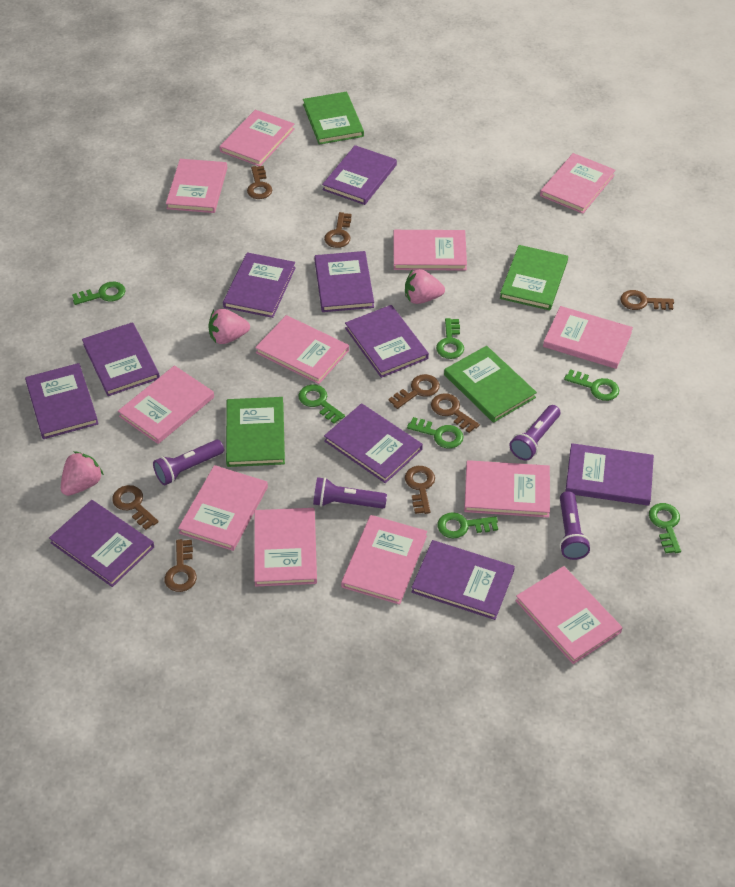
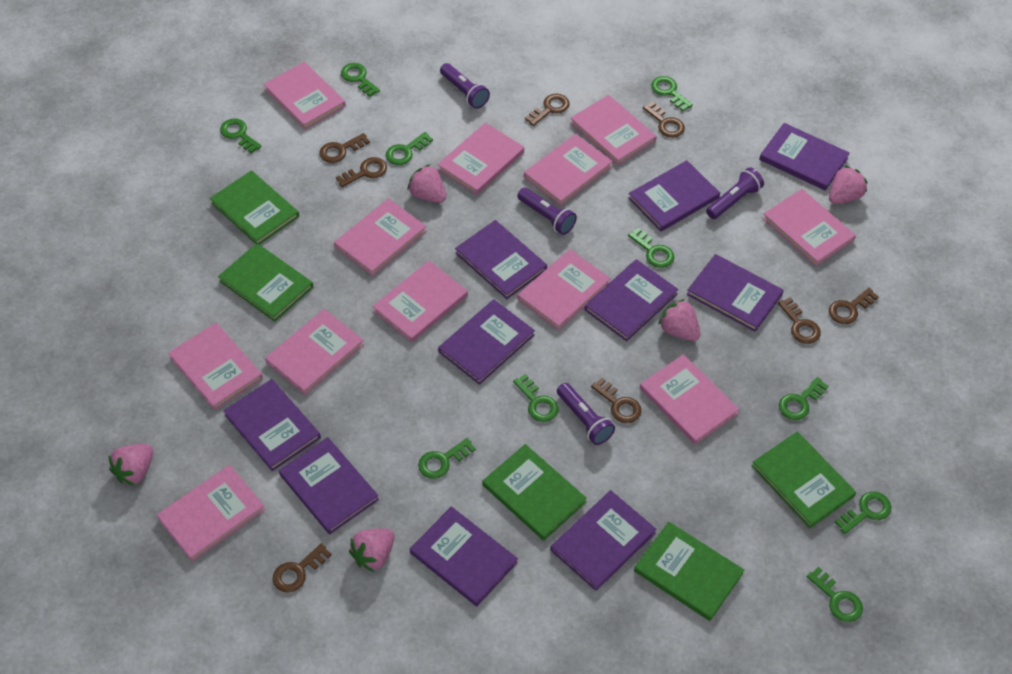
green book: [226,397,285,467] [303,92,364,145] [444,346,537,423] [500,245,568,310] = 4 -> [210,170,299,244] [218,243,313,322] [482,444,587,541] [634,522,744,621] [752,432,856,528] = 5
green key: [72,282,125,305] [298,384,345,424] [407,417,464,448] [436,318,464,359] [438,512,498,539] [564,369,619,401] [649,503,681,553] = 7 -> [220,119,262,153] [341,63,380,97] [386,132,433,165] [418,438,476,479] [513,374,558,422] [628,228,674,268] [651,76,693,111] [779,377,828,420] [807,567,863,622] [835,492,891,534] = 10
pink strawberry: [61,451,104,496] [208,309,250,344] [405,269,445,304] = 3 -> [109,444,153,486] [349,528,394,572] [407,164,446,203] [658,299,700,341] [829,166,868,204] = 5

